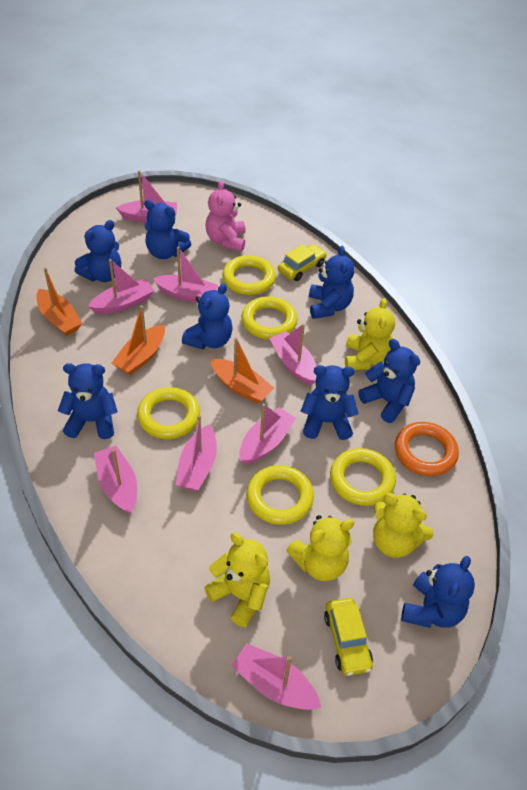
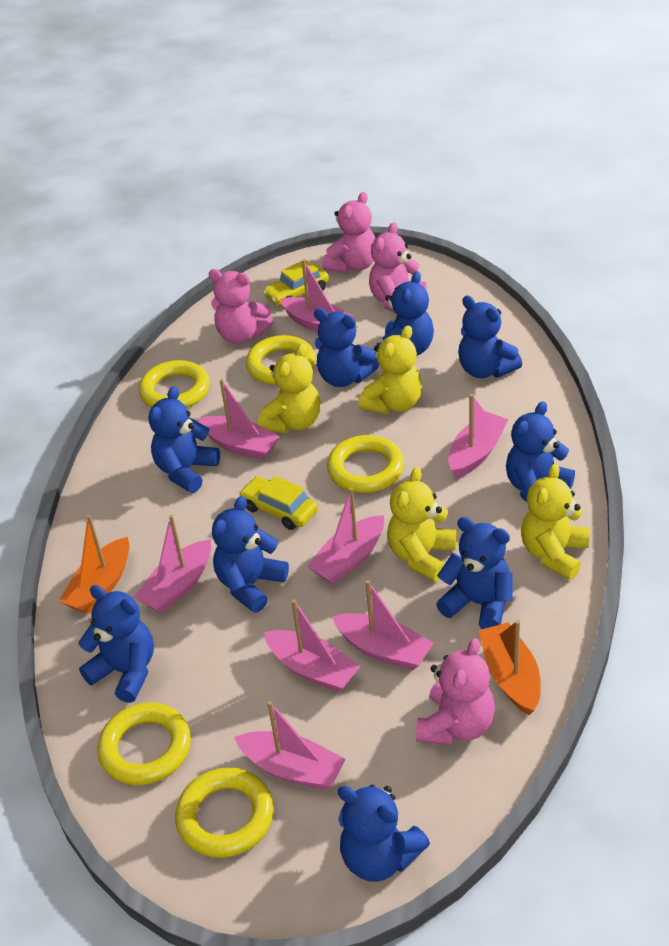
blue teddy bear: [58,363,118,439] [75,220,121,282] [144,200,191,259] [182,283,233,349] [301,365,359,440] [309,246,355,319] [358,339,420,423] [401,556,475,628] = 8 -> [78,585,154,703] [149,386,220,493] [212,496,289,613] [314,308,379,387] [338,784,430,882] [377,271,434,355] [436,517,513,629] [458,296,522,378] [506,401,575,502] = 9
orange boat: [36,267,82,336] [112,305,165,375] [211,337,274,404] = 3 -> [59,515,130,614] [479,620,541,715] = 2
orange ring: [395,422,459,476] = 1 -> none = 0
pink teddy bear: [205,180,246,252] = 1 -> [208,269,274,344] [322,192,376,273] [369,222,426,314] [416,638,495,745] = 4

